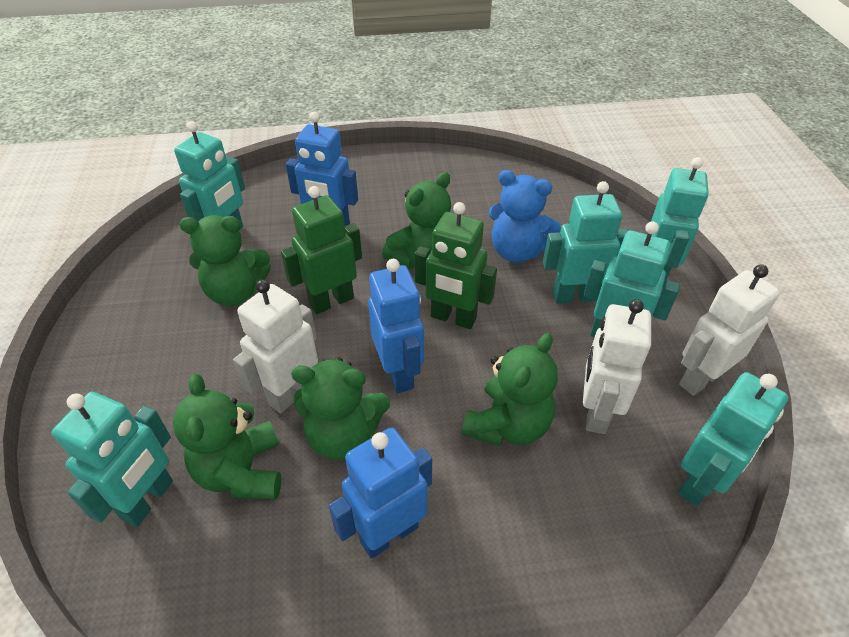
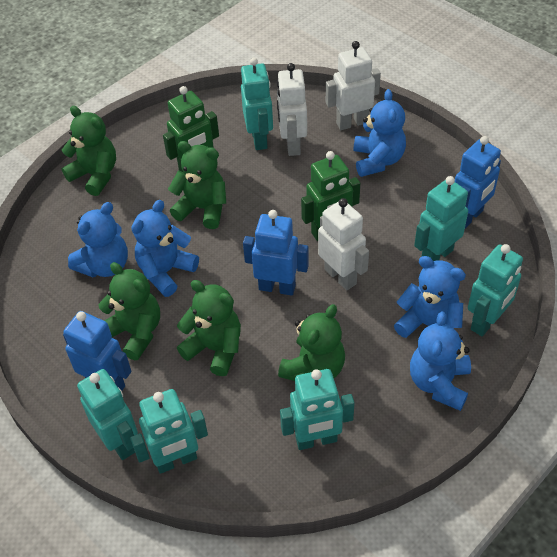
blue teddy bear: [489,170,561,263] = 1 -> [68,202,128,278] [131,200,199,297] [353,89,406,177] [394,256,466,338] [410,311,471,411] = 5

